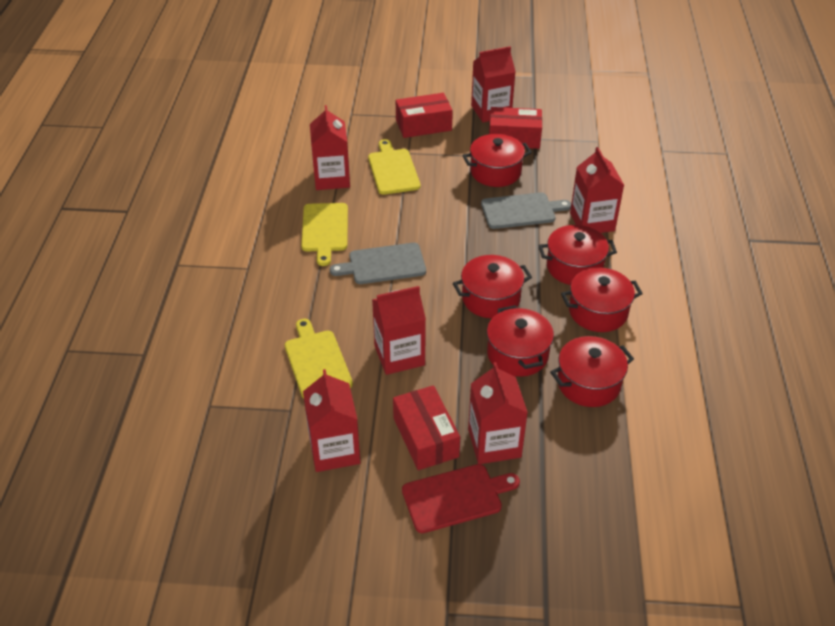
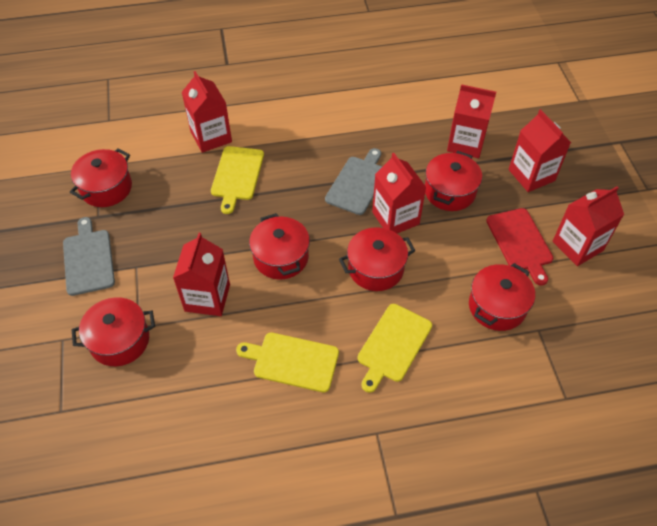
red box: [393,385,460,470] [396,93,453,138] [489,107,542,149] = 3 -> none = 0

